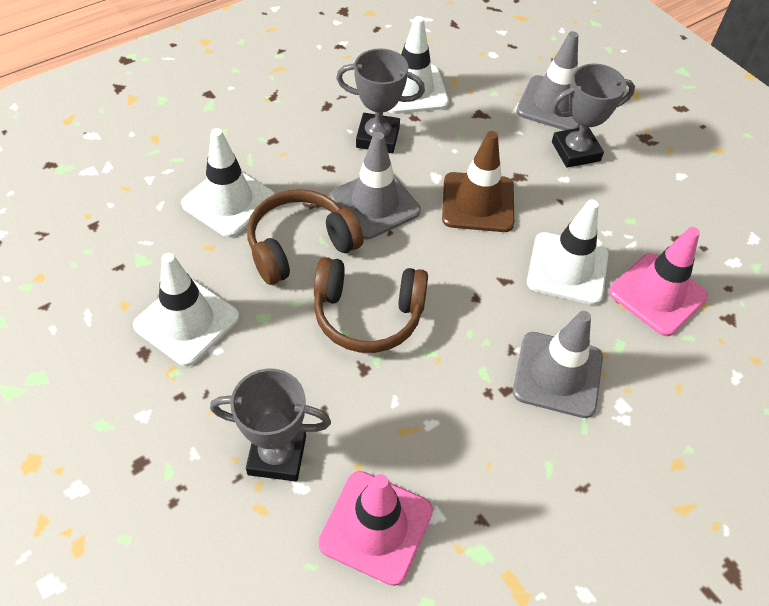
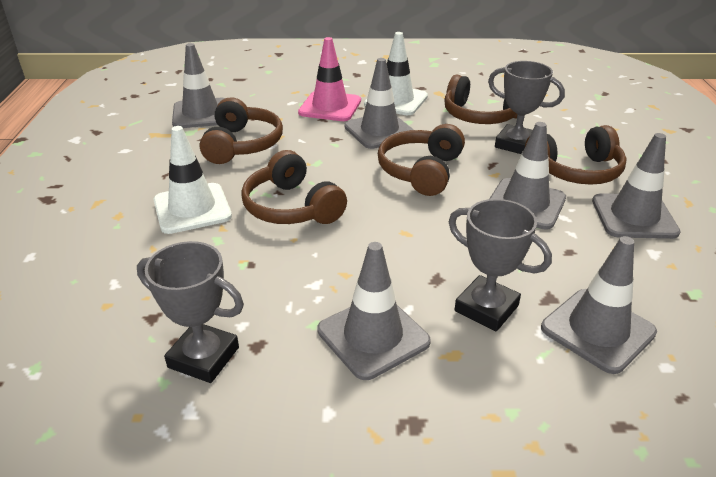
brown headphones: [247,189,363,285] [314,257,428,353] = 2 -> [200,97,283,164] [241,150,347,224] [378,124,465,196] [444,75,517,124] [525,125,627,185] = 5
brown traffic cone: [442,131,514,232] = 1 -> none = 0
grey traffic cone: [330,132,421,239] [513,311,603,418] [516,31,580,130] = 3 -> [172,43,225,128] [317,242,431,380] [344,58,414,149] [490,122,566,230] [541,236,657,374] [592,133,681,239] = 6
pink traffic cone: [318,471,433,586] [609,227,708,336] = 2 -> [298,37,361,121] = 1
white traffic cone: [133,253,239,366] [181,128,275,238] [388,16,449,114] [527,199,609,305] = 4 -> [154,126,232,234] [364,32,428,115] = 2

